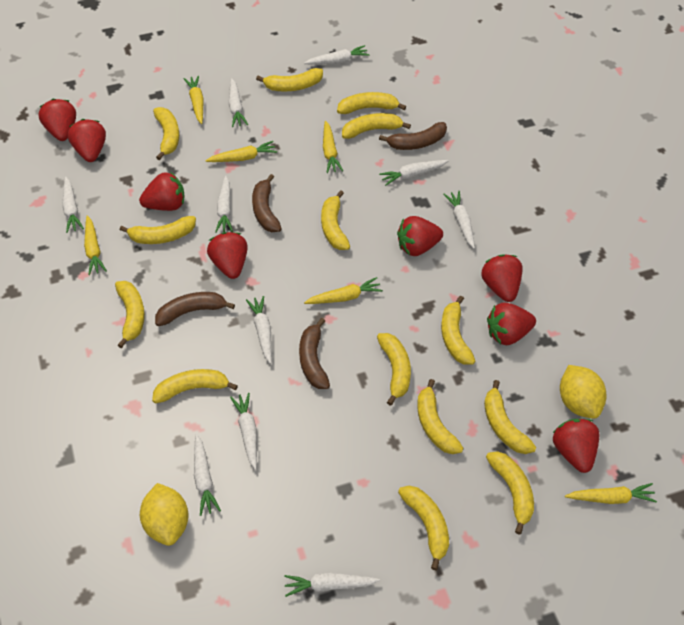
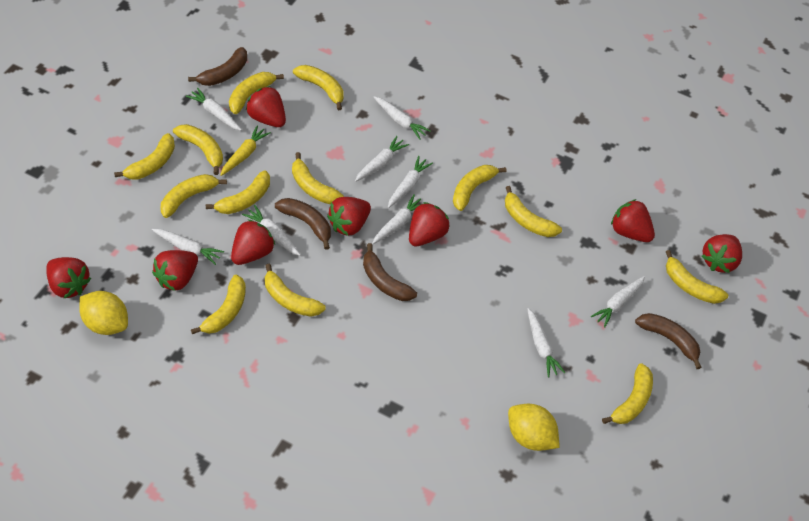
white carrot: [62,176,84,233] [194,434,221,516] [215,176,233,233] [229,78,248,127] [230,393,257,470] [246,296,272,364] [284,573,380,597] [304,45,370,65] [379,160,449,186] [443,191,475,249] = 10 -> [152,229,224,265] [186,88,242,131] [242,205,300,256] [355,136,409,182] [372,194,425,244] [373,96,431,140] [388,156,433,208] [527,308,565,378] [591,276,645,328] = 9
yellow banana: [115,281,145,348] [120,216,196,244] [152,369,238,403] [153,107,179,160] [256,68,323,91] [321,190,350,250] [337,92,406,114] [342,113,411,139] [377,333,411,406] [398,486,449,570] [417,379,464,454] [441,295,475,365] [484,380,536,454] [486,451,534,535] = 14 -> [114,133,175,180] [160,174,227,218] [173,124,223,175] [191,275,246,334] [206,170,270,214] [229,72,284,114] [265,264,326,317] [292,152,344,204] [293,65,343,110] [453,165,506,211] [505,186,562,237] [602,363,653,424] [666,250,728,304] = 13
yellow carrot: [84,215,107,275] [184,76,204,124] [205,141,277,162] [304,277,383,304] [323,121,343,173] [565,483,657,504] = 6 -> [220,125,271,176] = 1

